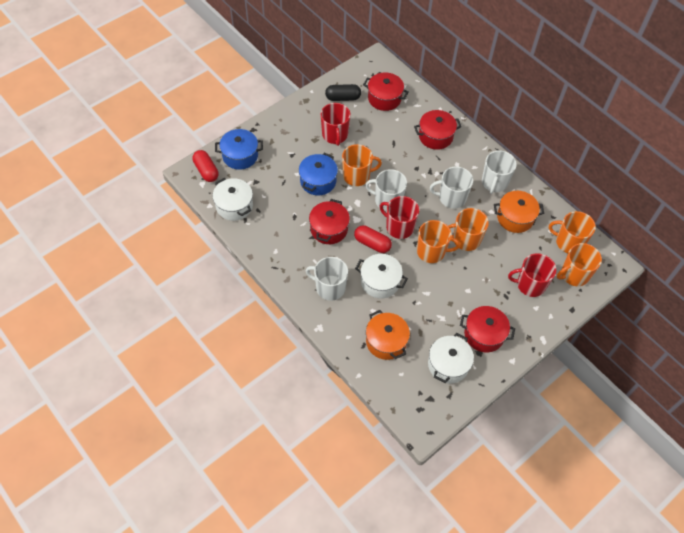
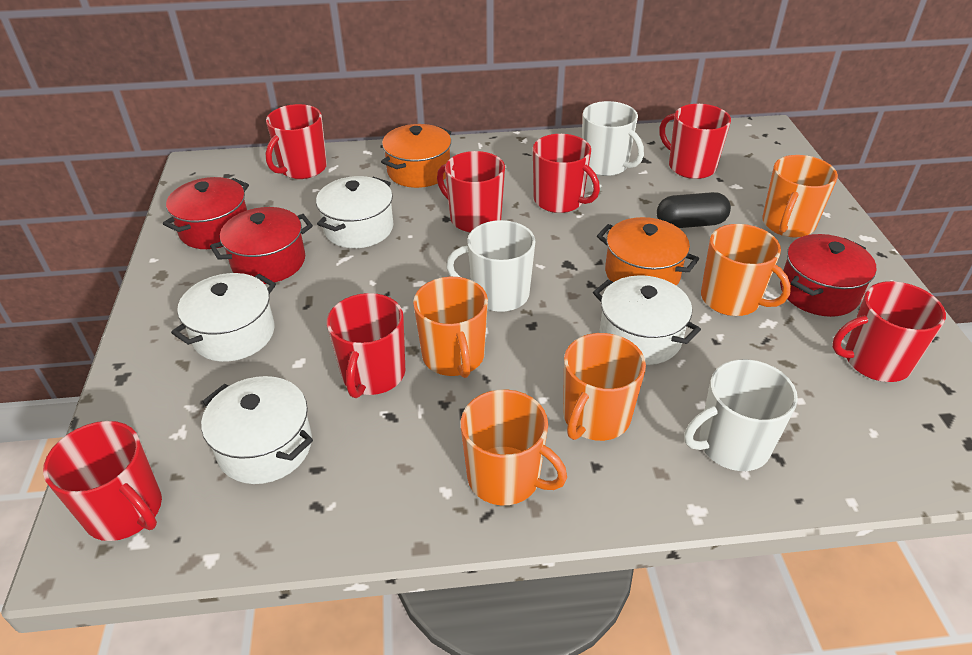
blue pot: [215,129,263,170] [299,153,338,195] = 2 -> none = 0
red capsule: [192,150,219,182] [354,225,392,253] = 2 -> none = 0
red mug: [321,103,351,146] [380,196,419,239] [508,253,556,297] = 3 -> [43,421,162,541] [266,104,327,179] [327,293,405,398] [437,151,505,232] [533,134,600,213] [659,104,731,179] [832,281,946,382] = 7
red pot: [309,199,350,244] [363,73,409,111] [414,110,462,150] [460,306,515,352] = 4 -> [163,177,249,249] [210,207,313,284] [780,234,876,317] = 3
white mug: [306,257,348,301] [365,169,407,211] [430,166,473,209] [482,150,517,194] = 4 -> [446,220,536,312] [582,101,644,176] [684,359,798,471] = 3
white pot: [212,178,253,221] [355,254,408,299] [428,333,474,383] = 3 -> [171,273,276,362] [201,376,313,484] [316,176,394,248] [593,275,701,365] = 4

